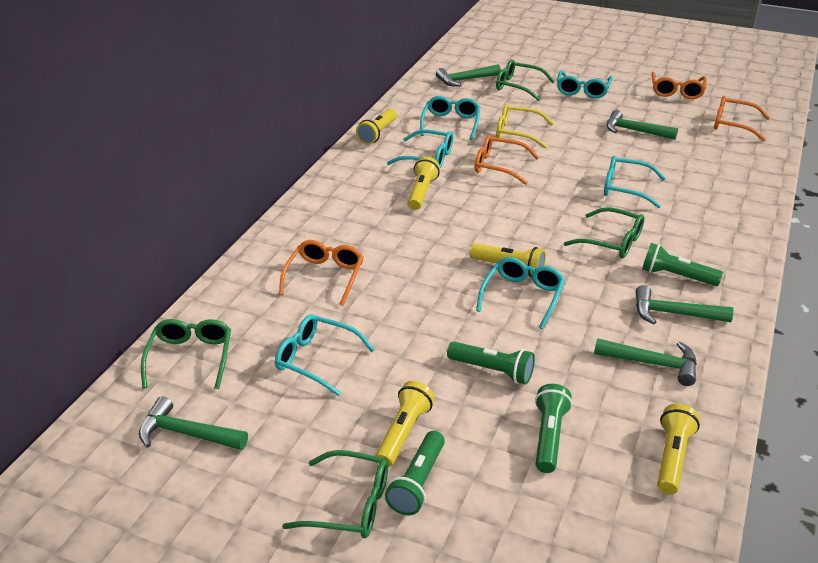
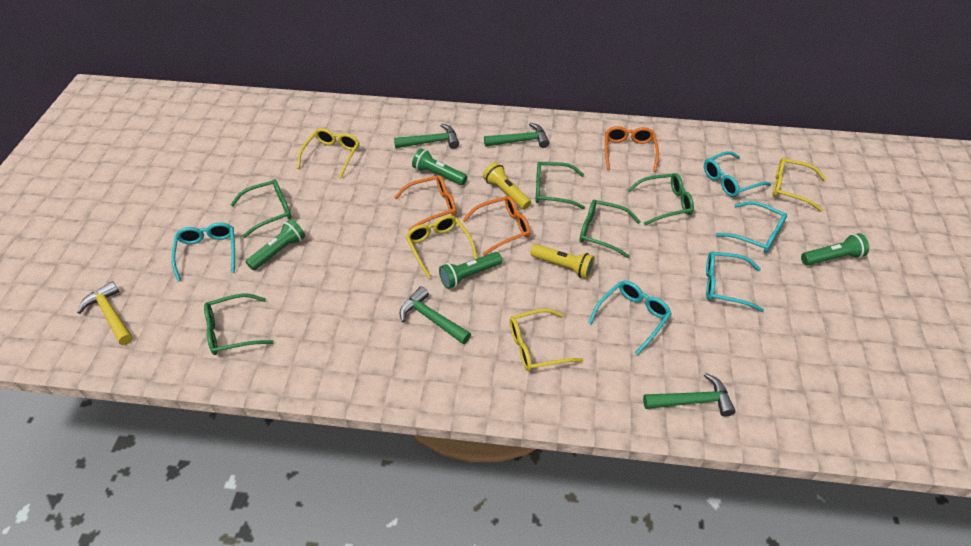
green glasses: [141,319,231,389] [282,450,388,538] [496,60,555,101] [564,207,644,258] = 4 -> [204,293,274,355] [230,180,291,238] [535,162,585,209] [580,200,641,258] [628,173,694,225] = 5
green hammer: [139,396,248,450] [436,64,501,87] [594,338,697,386] [607,110,678,140] [636,285,734,325] = 5 -> [394,124,459,149] [400,286,471,344] [484,123,549,148] [643,373,735,417] = 4
orange glasses: [279,240,364,306] [475,135,539,185] [652,72,707,99] [714,96,770,141] = 4 -> [394,175,457,231] [463,196,531,256] [605,126,659,172] = 3
turquoise glasses: [275,314,375,396] [387,130,453,168] [420,96,480,140] [476,257,565,329] [557,70,613,98] [604,155,666,208] = 6 -> [171,223,235,281] [588,281,672,355] [704,151,771,197] [706,251,764,312] [716,201,787,253] = 5
yellow flashlight: [356,109,397,145] [375,381,435,467] [408,157,440,210] [470,243,546,277] [657,403,700,494] = 5 -> [483,162,531,210] [530,244,595,279] = 2
yellow glasses: [497,104,554,149] = 1 -> [297,128,360,179] [406,215,478,278] [510,308,583,371] [772,158,826,212] = 4
yellow hammer: none = 0 -> [77,281,133,345] = 1

